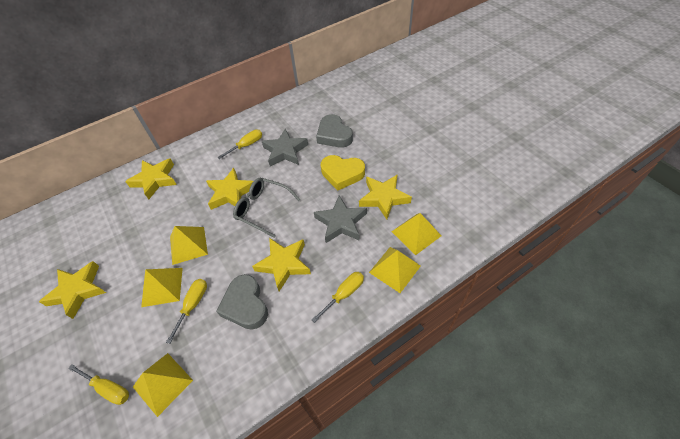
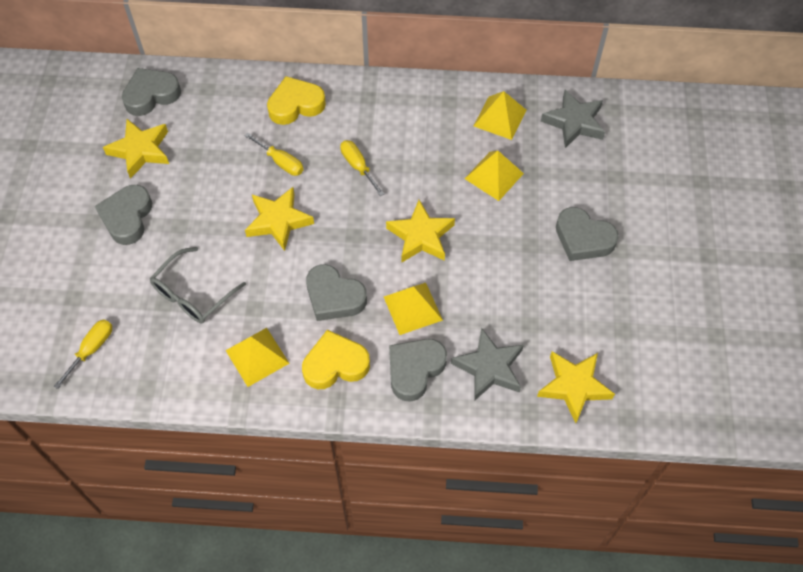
grey heart: [216,274,268,330] [316,114,353,148] = 2 -> [95,185,152,245] [122,68,181,116] [306,264,367,321] [389,339,447,402] [556,207,619,261] = 5
yellow heart: [321,155,365,190] = 1 -> [267,76,326,125] [302,330,370,389] = 2
yellow pyramid: [133,353,193,417] [141,268,183,307] [170,226,208,265] [369,247,421,293] [392,213,441,255] = 5 -> [225,328,290,387] [384,283,443,335] [465,151,524,201] [474,91,526,140] = 4
yellow screwdriver: [68,364,129,405] [166,279,207,344] [218,129,262,159] [311,272,364,323] = 4 -> [54,319,112,389] [244,133,304,176] [340,140,384,196] = 3
yellow star: [39,261,106,319] [125,158,177,199] [206,168,253,210] [252,238,311,291] [359,174,412,220] = 5 -> [103,119,169,179] [245,187,314,251] [386,200,455,262] [537,351,615,423] = 4

